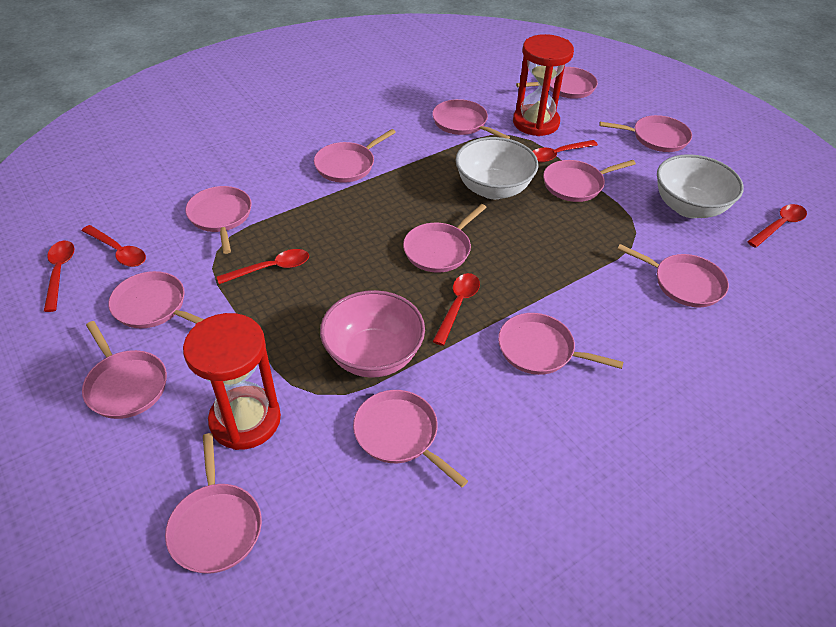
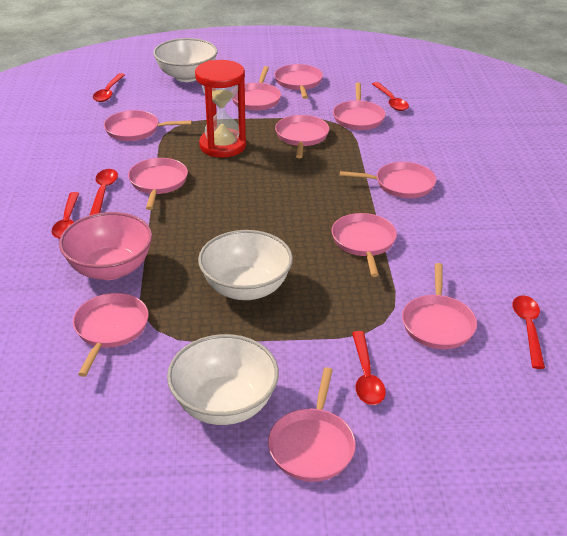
pink pan: [82,321,167,419] [108,271,204,328] [165,433,262,574] [185,186,252,254] [314,129,396,183] [353,390,468,487] [403,204,487,273] [432,99,510,139] [498,313,624,375] [516,67,598,99] [543,160,636,202] [599,115,692,152] [617,244,729,307] = 13 -> [73,293,149,377] [104,110,192,141] [128,158,188,210] [232,66,281,111] [268,367,356,482] [274,64,323,99] [275,115,329,158] [332,213,397,277] [333,82,386,130] [340,162,436,198] [402,263,477,349] = 11
red hourglass: [183,313,281,450] [513,34,574,136] = 2 -> [195,60,246,158] = 1
white bowl: [455,137,538,199] [657,154,744,218] = 2 -> [153,38,218,82] [167,334,279,425] [198,230,293,300] = 3

